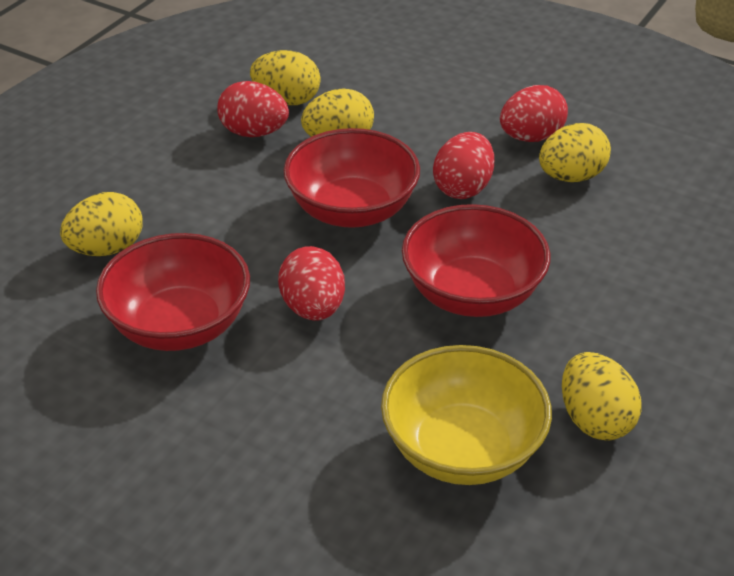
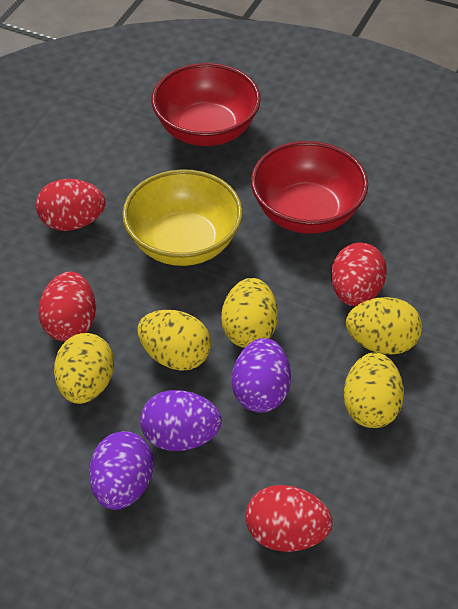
purple egg: none = 0 -> [89,431,153,510] [140,390,222,451] [232,338,291,413] = 3
red bowl: [96,233,250,351] [283,128,420,228] [402,204,550,317] = 3 -> [152,63,261,146] [251,141,368,234] = 2

